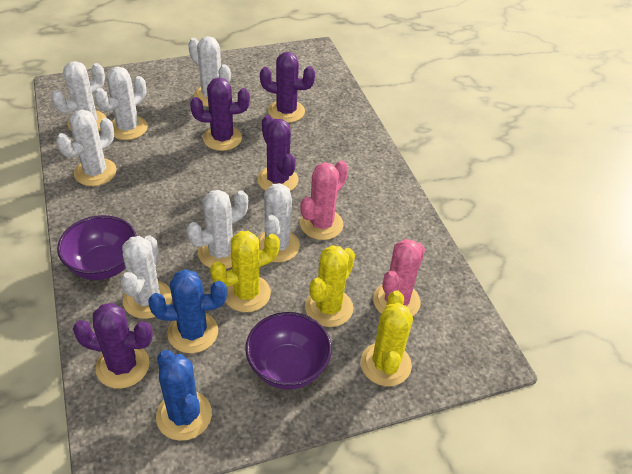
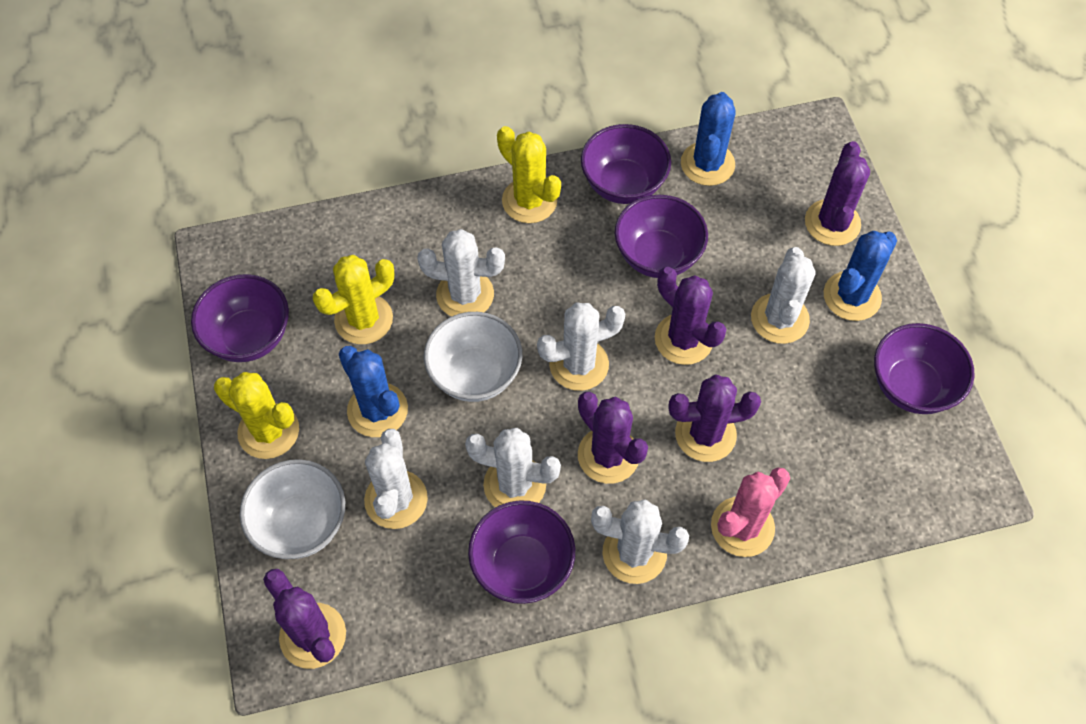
blue cactus: [148,269,227,353] [156,350,212,441] = 2 -> [339,346,408,437] [681,92,736,186] [824,231,897,321] = 3
pink cactus: [300,161,348,240] [373,239,425,316] = 2 -> [711,467,790,557] = 1
purple bowl: [57,215,137,280] [245,312,332,390] = 2 -> [191,274,289,362] [468,500,575,604] [581,124,671,204] [615,195,708,278] [874,323,975,414] = 5
purple cactus: [73,303,153,389] [190,78,250,151] [257,115,299,191] [260,52,315,123] = 4 -> [263,569,346,669] [578,392,648,484] [655,267,726,365] [669,374,761,462] [805,141,870,246] = 5
white bowl: none = 0 -> [240,459,345,559] [424,312,522,402] = 2
white cactus: [51,61,107,132] [56,110,117,186] [94,67,148,140] [121,235,172,319] [186,190,248,269] [188,36,231,107] [258,183,300,263] = 7 -> [364,429,428,529] [417,229,505,316] [465,428,561,507] [537,303,625,391] [591,499,689,584] [751,247,815,344] = 6

